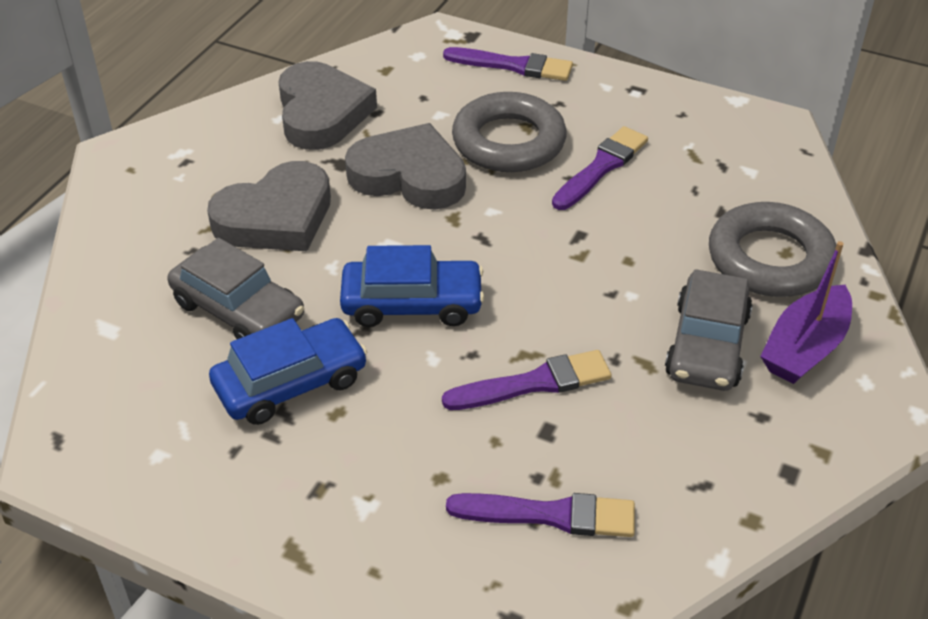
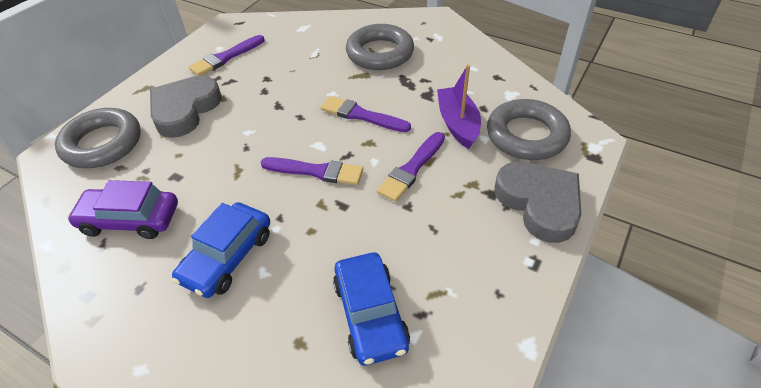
grey car: [167,238,304,339] [665,269,752,391] = 2 -> none = 0
grey heart: [207,161,331,251] [278,61,377,150] [345,123,466,210] = 3 -> [150,76,221,138] [495,162,581,243] = 2
grey ring: [452,92,567,172] [709,202,836,297] = 2 -> [55,108,141,168] [346,24,414,70] [487,99,571,160] = 3
purple car: none = 0 -> [67,180,178,239] = 1

